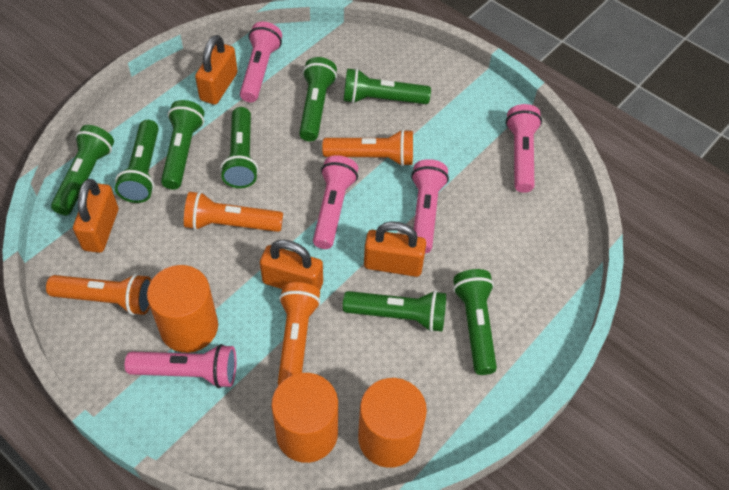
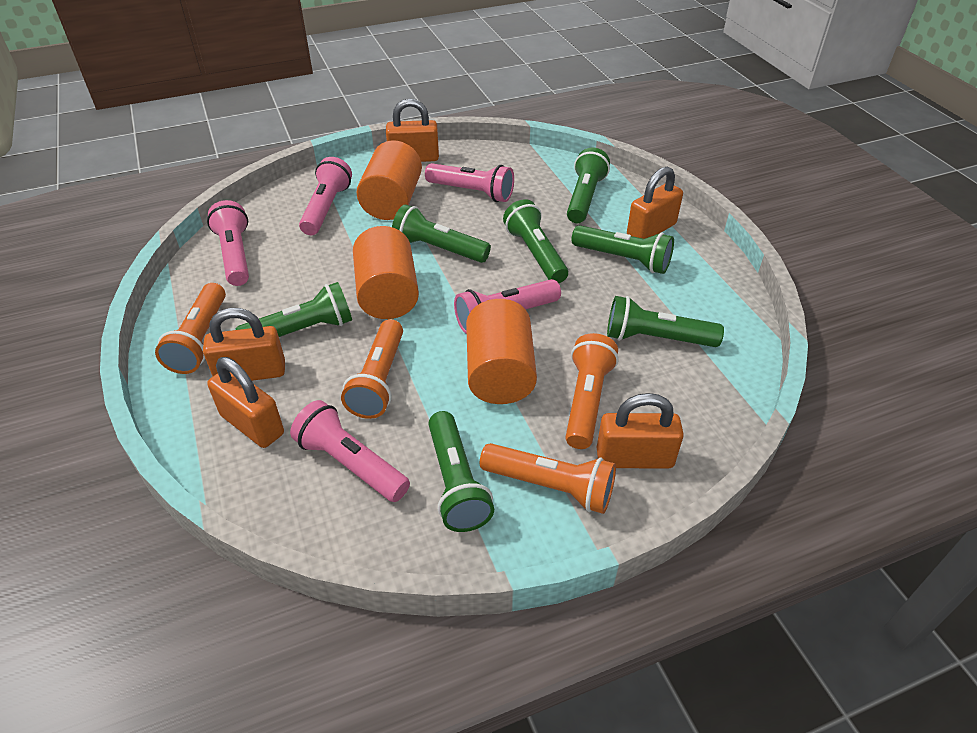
green flashlight: [51,125,114,215] [115,120,159,203] [161,100,204,189] [220,107,258,188] [299,57,337,141] [343,290,446,332] [344,68,431,104] [453,269,497,375] = 8 -> [236,282,352,337] [392,205,491,263] [428,411,494,532] [503,199,568,283] [567,147,610,223] [572,225,674,274] [607,296,724,347] = 7
orange padlock: [73,179,118,253] [195,35,238,105] [260,239,323,290] [364,222,426,277] = 4 -> [203,308,285,381] [207,357,284,448] [386,99,439,162] [597,393,684,469] [627,167,683,239] = 5

